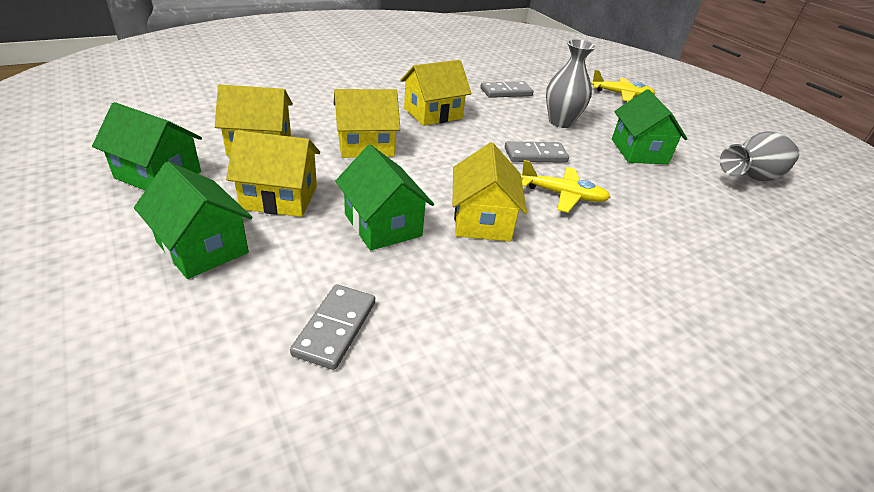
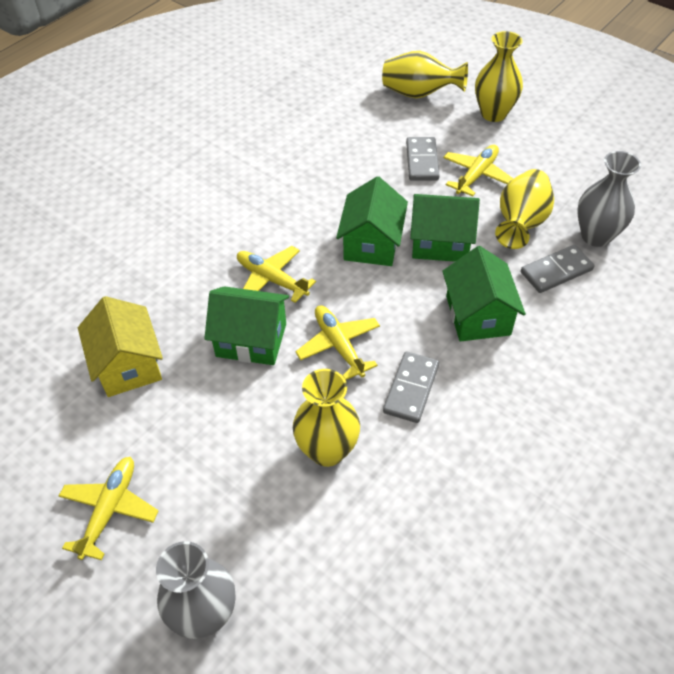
yellow house: [215,84,293,156] [226,130,320,217] [334,89,400,158] [400,60,472,126] [453,142,527,241] = 5 -> [78,296,163,397] = 1
yellow plane: [521,160,611,213] [591,70,655,101] = 2 -> [59,457,158,560] [237,246,316,303] [295,305,380,380] [443,145,514,196] = 4
yellow vase: none = 0 -> [293,369,360,467] [382,51,468,99] [475,31,523,122] [495,169,554,249] = 4

